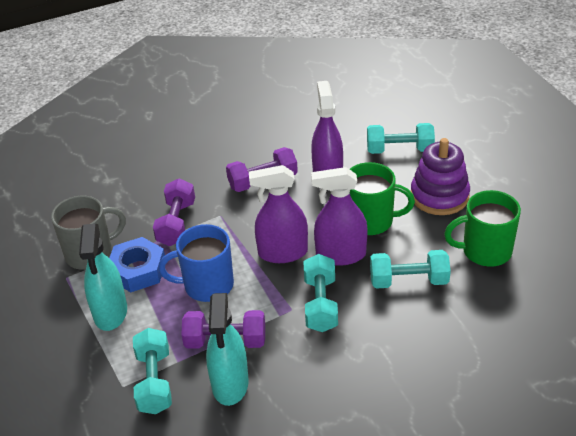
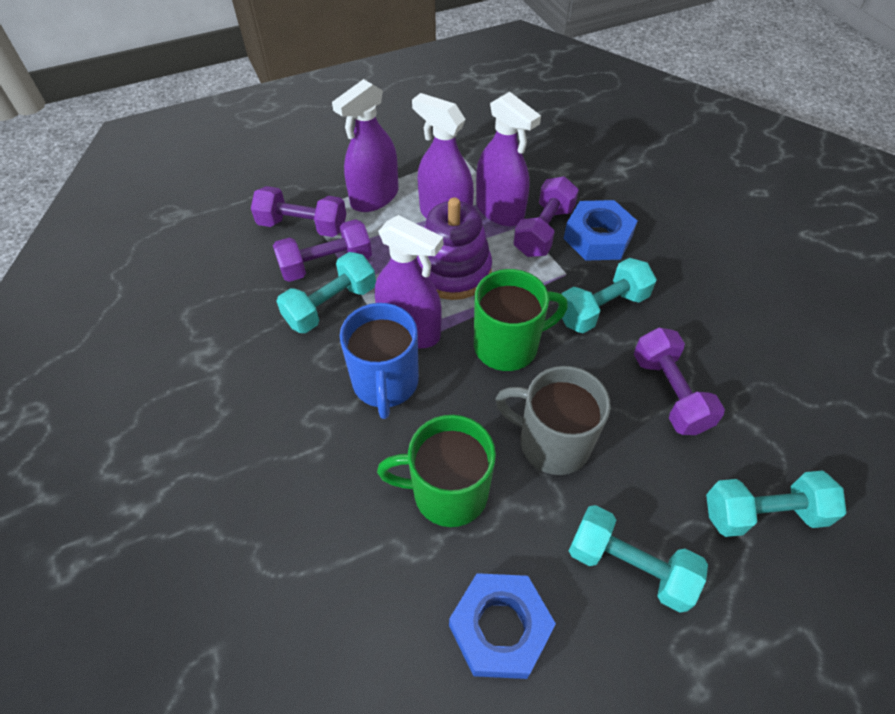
blue nut: [109,237,165,292] = 1 -> [449,573,556,679] [564,200,637,261] = 2
purple dumbbell: [153,178,195,246] [182,310,265,349] [226,147,298,192] = 3 -> [251,186,346,237] [273,219,372,282] [513,177,579,257] [634,328,725,435] = 4
purple spray bottle: [249,165,308,263] [311,81,343,172] [311,167,368,266] = 3 -> [332,79,398,212] [375,215,443,348] [412,93,474,219] [476,92,541,226] = 4
turquoise spray bottle: [79,224,127,331] [206,293,249,406] = 2 -> none = 0

